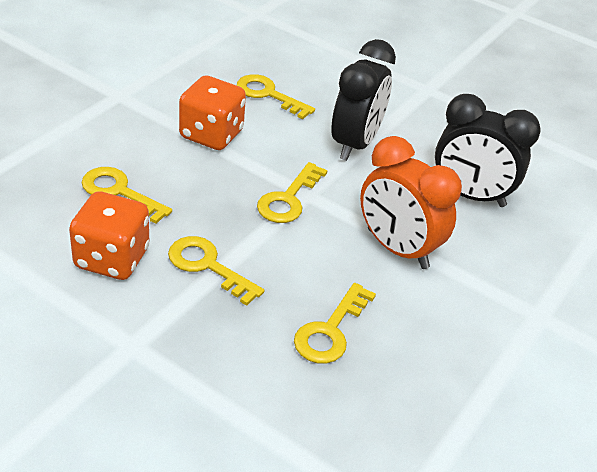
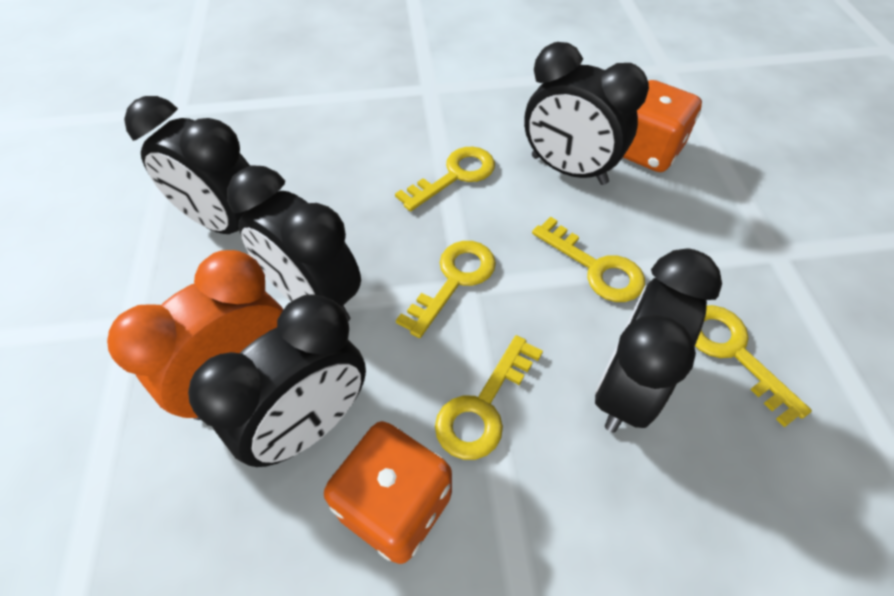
black clock: [332,39,396,161] [435,94,541,207] = 2 -> [124,96,250,234] [188,294,366,467] [227,165,361,321] [524,42,649,185] [595,249,722,432] = 5

